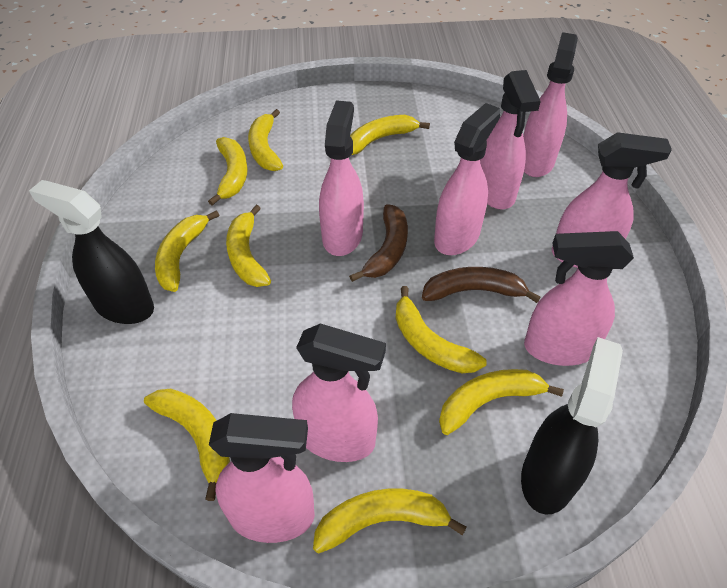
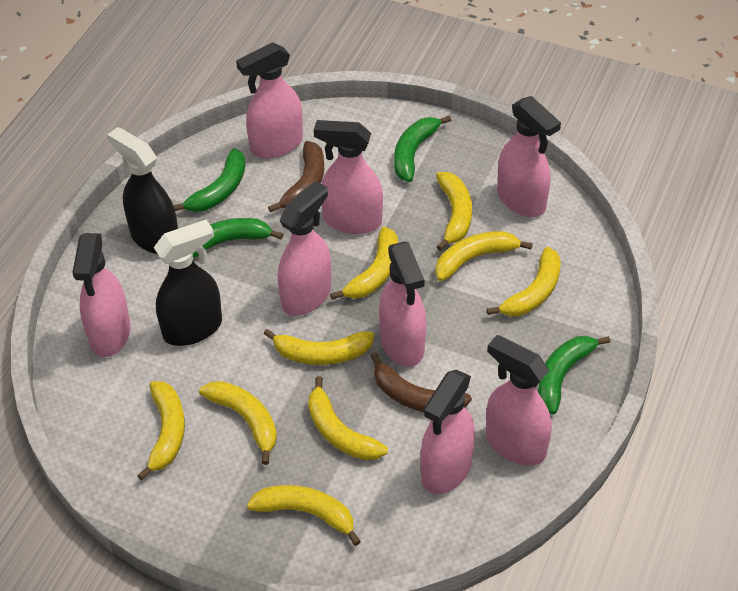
green banana: none = 0 -> [173,148,245,212] [193,218,283,259] [394,115,451,182] [538,336,610,414] = 4

